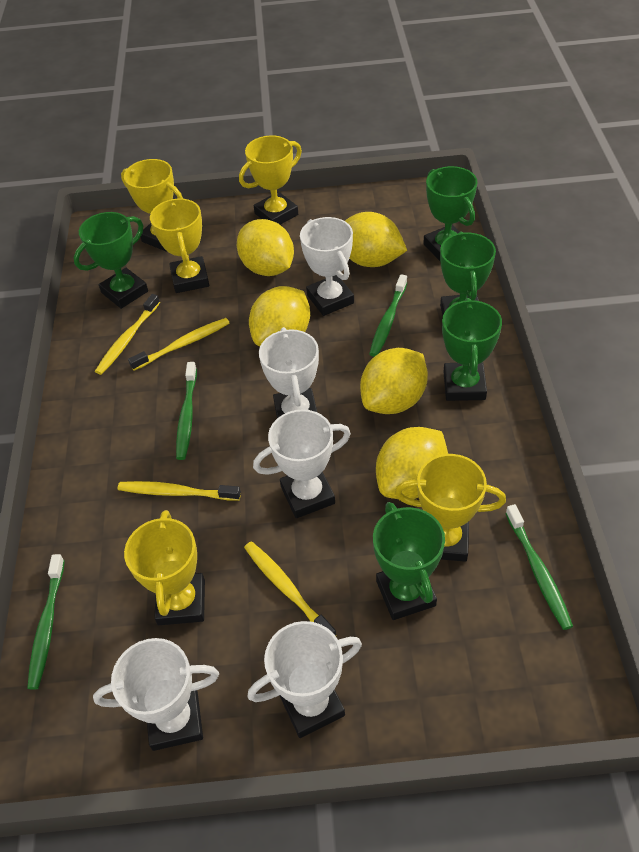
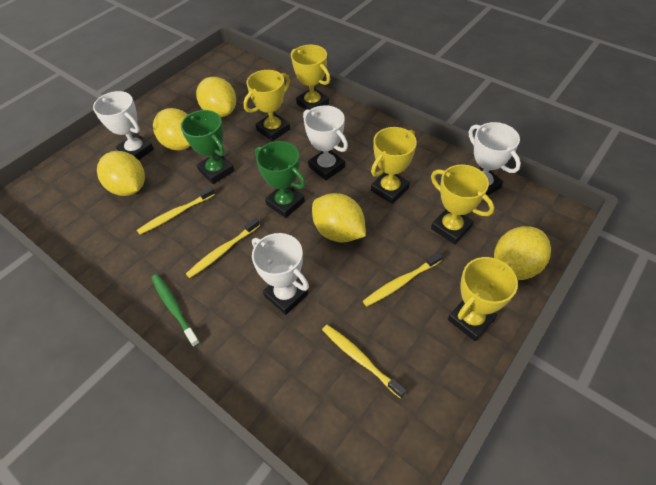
green toothbrush: [27,554,65,690] [176,362,197,460] [369,274,407,357] [505,504,573,630] = 4 -> [151,274,200,347] = 1
green trophy: [74,212,148,309] [373,502,445,620] [423,166,477,261] [440,231,496,315] [442,298,502,401] = 5 -> [181,110,234,184] [255,141,306,218] = 2
white trophy: [93,638,219,751] [248,621,362,738] [253,409,351,518] [259,327,319,418] [300,217,354,316] = 5 -> [93,91,154,160] [252,233,309,315] [303,105,348,180] [469,122,521,196] = 4

